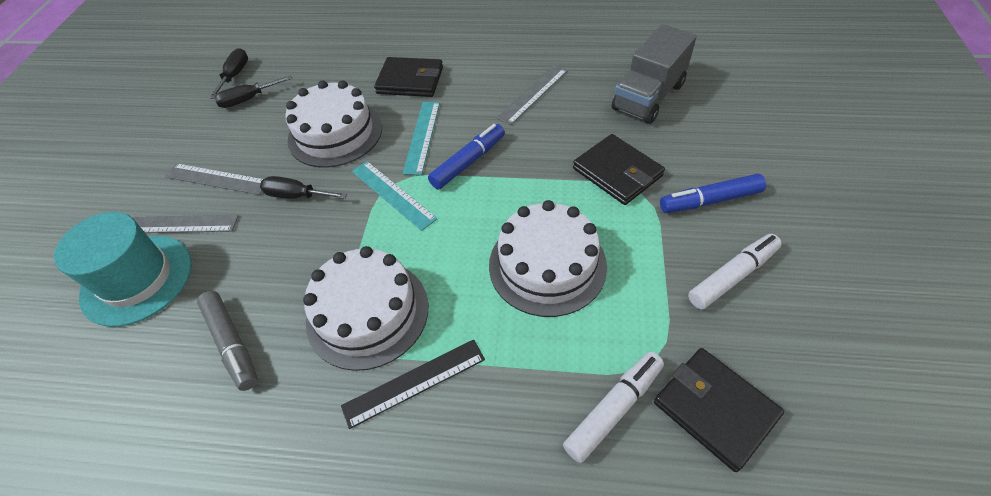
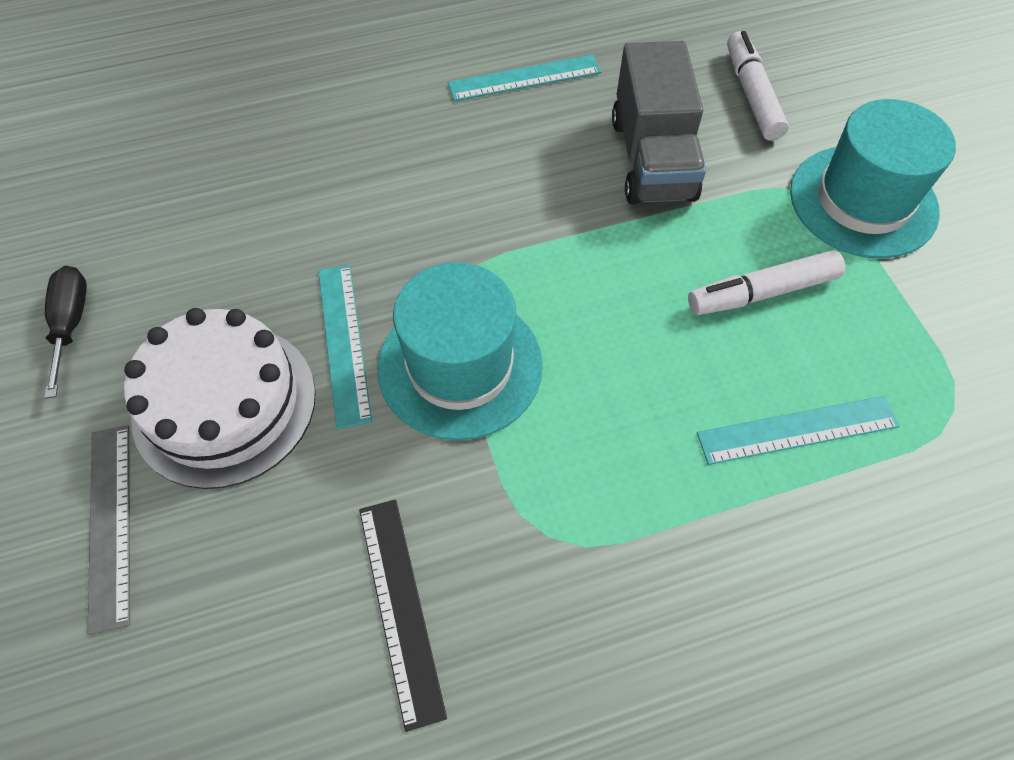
black screwdriver: [209,48,248,99] [214,75,292,108] [260,176,347,199] = 3 -> [44,266,87,398] = 1
black wallet: [374,57,443,97] [573,134,665,205] [654,348,784,472] = 3 -> none = 0
blue marker: [428,124,505,189] [660,174,766,213] = 2 -> none = 0
grey marker: [197,291,258,391] = 1 -> none = 0
grey ruler: [132,215,239,233] [165,163,263,195] [497,65,567,125] = 3 -> [88,425,130,635] = 1
turquoise hat: [54,212,192,327] = 1 -> [377,262,543,440] [790,99,956,259] = 2
turquoise ruler: [352,161,437,231] [403,102,440,175] = 2 -> [318,265,372,429] [448,55,601,101] [697,396,900,465] = 3
white cake: [285,80,382,168] [303,246,428,371] [489,200,607,317] = 3 -> [124,308,316,489] = 1

